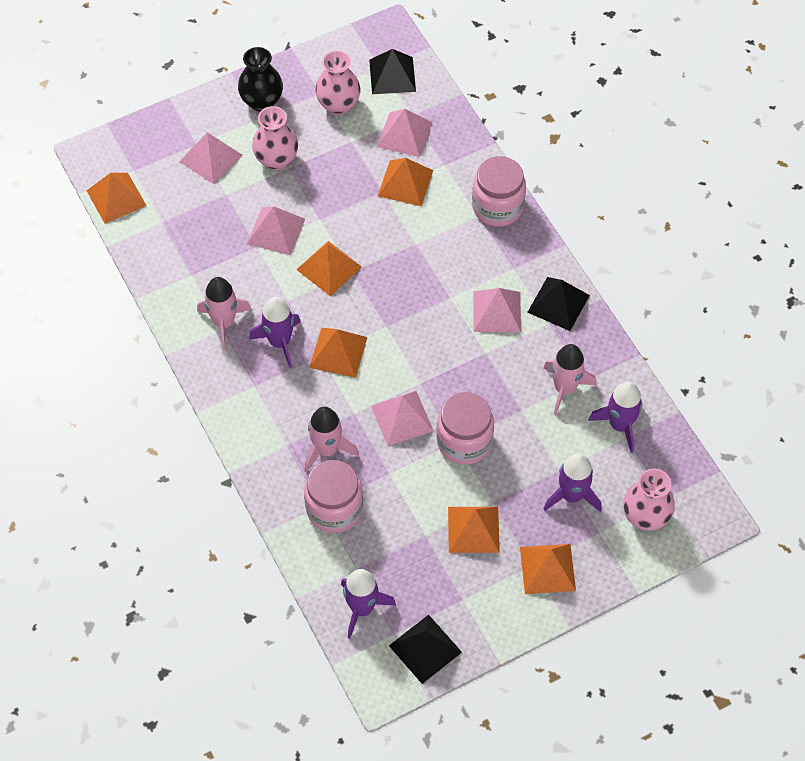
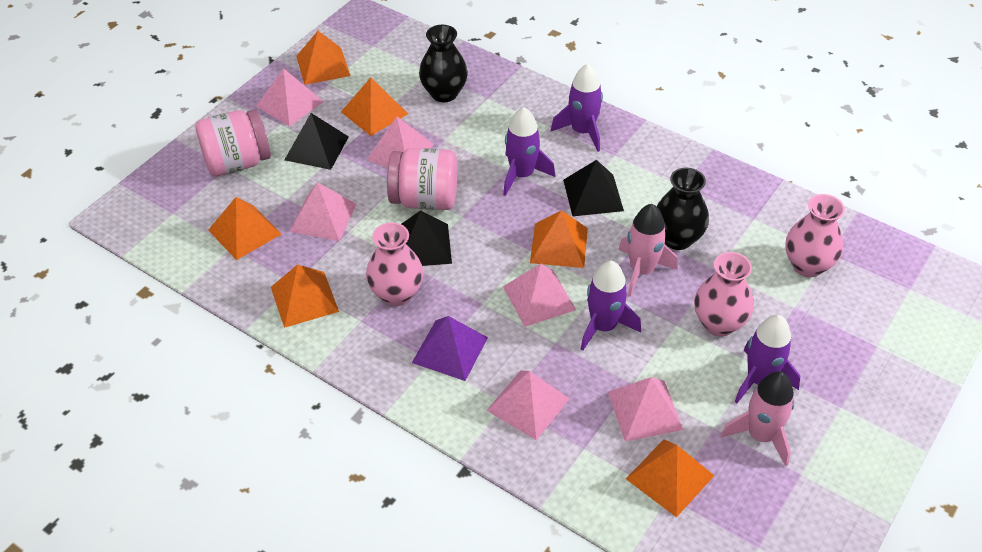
black vase: [238,47,283,112] = 1 -> [419,25,468,102] [657,168,709,250] = 2
pink jar: [304,460,363,533] [436,392,494,465] [472,156,526,227] = 3 -> [195,109,271,177] [387,148,457,210] = 2
pink pyramid: [179,132,242,184] [247,206,305,255] [371,391,433,446] [377,109,432,157] [473,288,521,333] = 5 -> [256,68,324,127] [289,182,357,241] [366,117,434,168] [486,370,570,440] [503,264,576,327] [608,377,684,442] = 6
pink rocket: [197,277,252,350] [304,407,359,473] [543,344,596,415] = 3 -> [618,204,678,296] [721,371,794,466] = 2
purple pyramid: none = 0 -> [412,316,488,381] = 1

